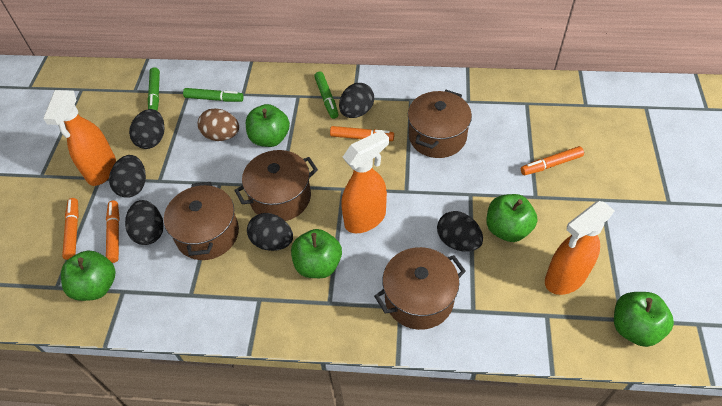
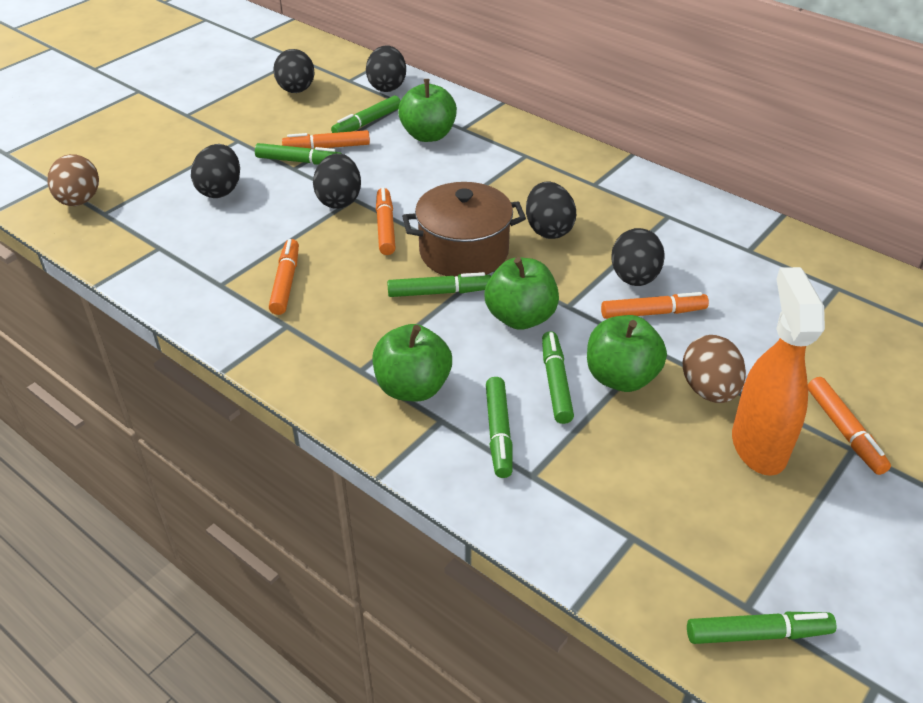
brown egg: [198,108,239,141] = 1 -> [48,154,99,206] [683,335,746,403] = 2
brown pot: [164,182,239,260] [234,150,318,221] [374,247,466,330] [408,90,472,158] = 4 -> [402,182,526,276] = 1
green apple: [61,251,116,301] [246,104,290,147] [291,229,342,278] [487,194,537,242] [614,292,674,347] = 5 -> [373,324,452,401] [398,79,457,142] [485,257,559,330] [587,315,667,392] = 4
green marker: [148,67,160,111] [183,88,243,102] [314,71,339,119] = 3 -> [255,143,342,165] [331,96,400,133] [387,272,491,297] [486,377,512,478] [542,331,574,424] [687,612,836,644] = 6
orange marker: [62,198,79,260] [106,201,120,263] [330,126,394,141] [521,146,584,175] = 4 -> [269,239,299,315] [282,130,370,149] [376,187,396,255] [601,292,709,319] [808,377,891,475] = 5
orange spray bottle: [43,90,116,186] [341,130,389,233] [545,201,614,295] = 3 -> [732,267,825,476] = 1

